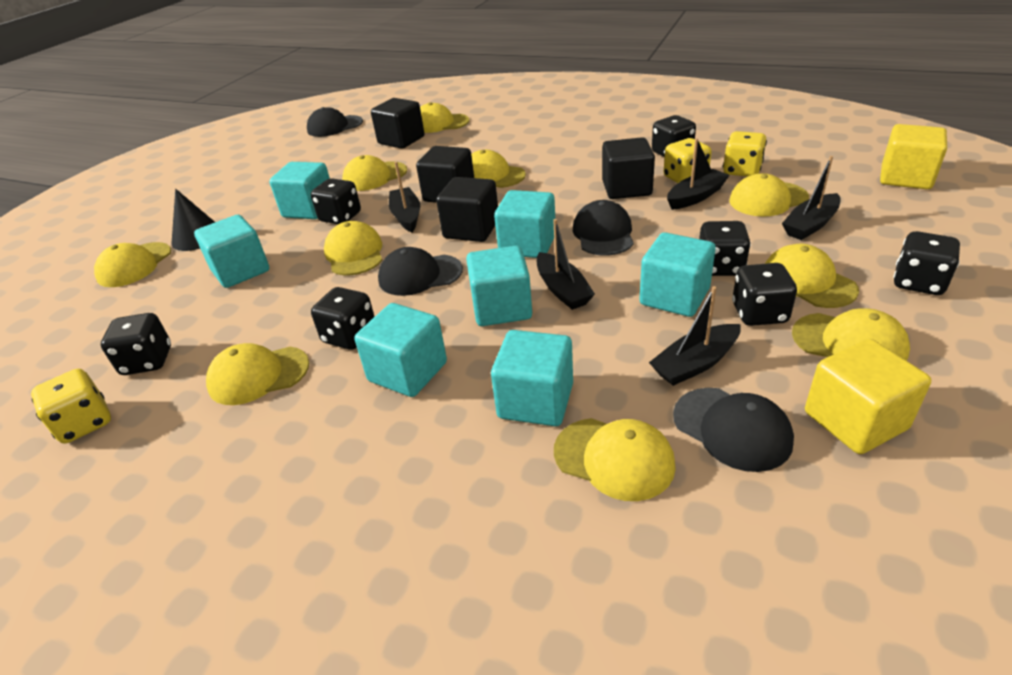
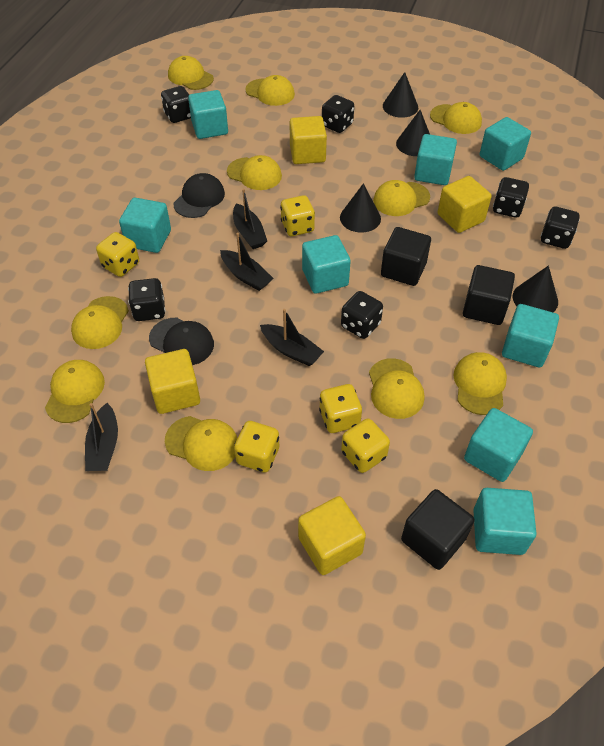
black boat: [389,162,420,232] [536,219,595,310] [649,286,741,386] [667,138,730,210] [782,156,841,240] = 5 -> [85,403,118,471] [220,233,273,291] [233,189,267,249] [260,309,324,366] = 4
black cap: [307,107,363,137] [378,247,463,296] [573,200,634,256] [673,388,794,472] = 4 -> [149,318,214,365] [174,173,225,218] = 2
black cone: [171,189,215,251] = 1 -> [340,183,381,233] [383,72,418,118] [396,110,430,156] [513,265,558,312] = 4
black cube: [371,98,425,149] [416,146,474,203] [436,177,498,242] [602,137,655,199] = 4 -> [381,227,431,286] [401,489,475,570] [463,265,515,325] = 3
black dice: [101,313,171,375] [311,178,361,224] [311,287,375,350] [652,115,696,157] [699,221,751,276] [732,263,797,326] [893,231,960,295] = 7 -> [128,278,166,321] [161,86,191,123] [322,95,354,133] [341,291,383,339] [493,177,529,218] [541,207,580,249] = 6
turquoise cube: [194,215,269,288] [269,162,330,219] [354,303,447,397] [466,246,532,326] [491,330,573,426] [494,190,555,258] [639,232,716,317] = 7 -> [119,198,171,253] [188,90,228,139] [302,235,351,294] [414,134,457,185] [464,408,533,482] [473,488,537,555] [480,117,531,171] [502,304,559,367] = 8
yellow cube: [805,339,931,454] [880,124,947,189] = 2 -> [145,349,200,414] [290,116,327,164] [298,496,366,575] [438,176,492,233] = 4
yellow dice: [31,369,111,444] [664,138,712,183] [723,131,767,177] = 3 -> [96,232,139,277] [234,421,279,473] [280,195,315,236] [319,384,362,433] [341,418,390,473] = 5

